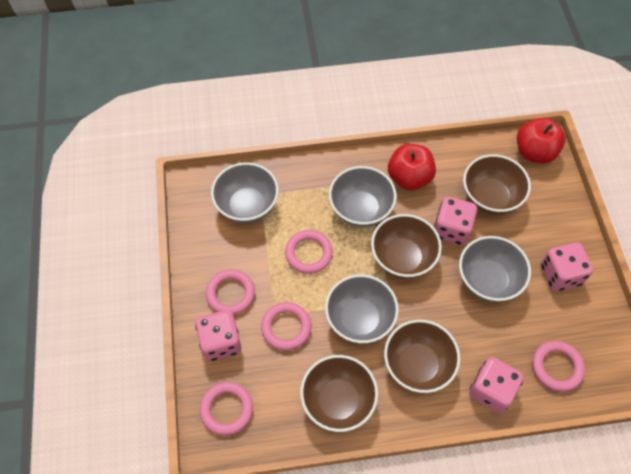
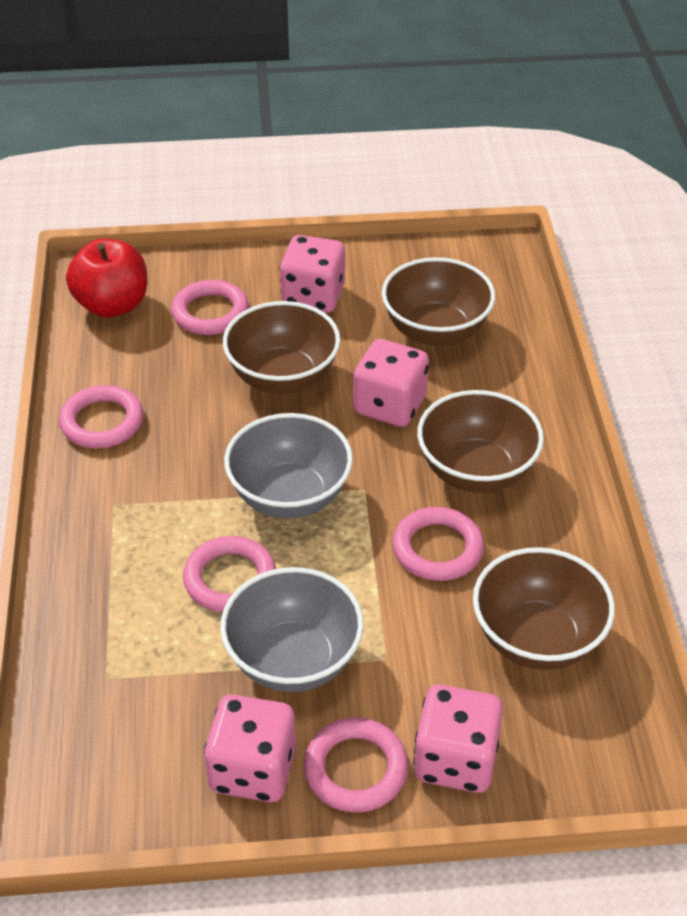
grey bowl: [211,162,279,223] [325,274,399,343] [329,166,397,227] [459,236,531,302] = 4 -> [220,567,364,692] [224,413,353,519] = 2
red apple: [388,144,436,190] [517,118,565,164] = 2 -> [66,238,147,318] = 1

